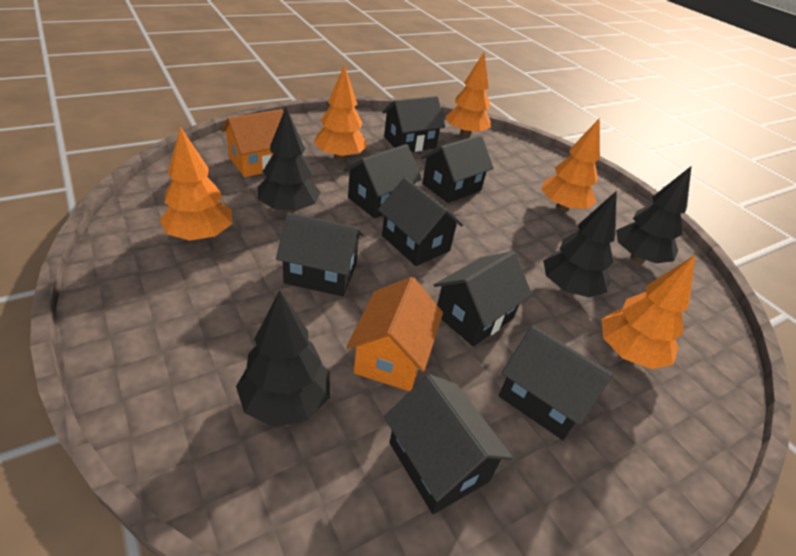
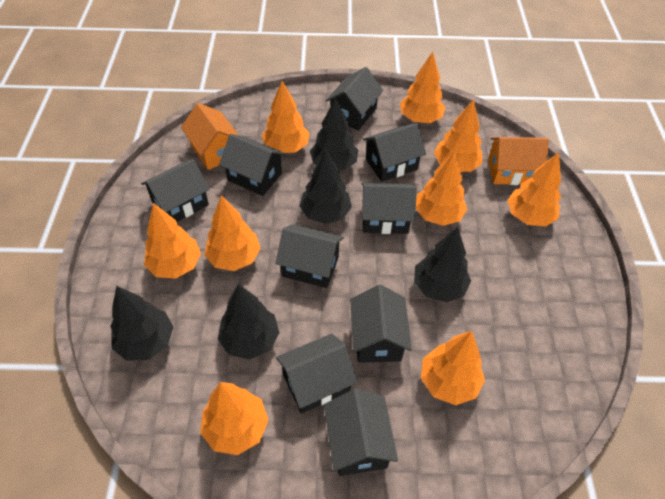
black house: [276,212,364,296] [344,144,422,218] [378,177,463,266] [382,96,445,152] [384,374,513,514] [421,135,494,203] [434,251,532,347] [499,325,613,440] = 8 -> [141,159,210,222] [219,134,285,196] [275,224,344,288] [276,334,358,414] [324,389,398,476] [326,67,383,130] [350,284,412,363] [362,183,417,234] [363,123,426,182] = 9
black tree: [236,290,330,427] [258,107,321,213] [543,191,617,297] [616,166,691,263] = 4 -> [110,286,174,361] [218,284,280,360] [299,149,352,224] [310,98,358,171] [414,227,471,302] = 5
orange tree: [159,126,232,241] [314,64,368,160] [445,52,491,137] [541,118,600,211] [602,254,696,369] = 5 -> [144,203,201,279] [200,382,269,455] [205,195,261,271] [262,81,309,153] [400,52,446,123] [416,151,467,226] [421,331,485,405] [434,99,482,172] [507,152,561,226] = 9

